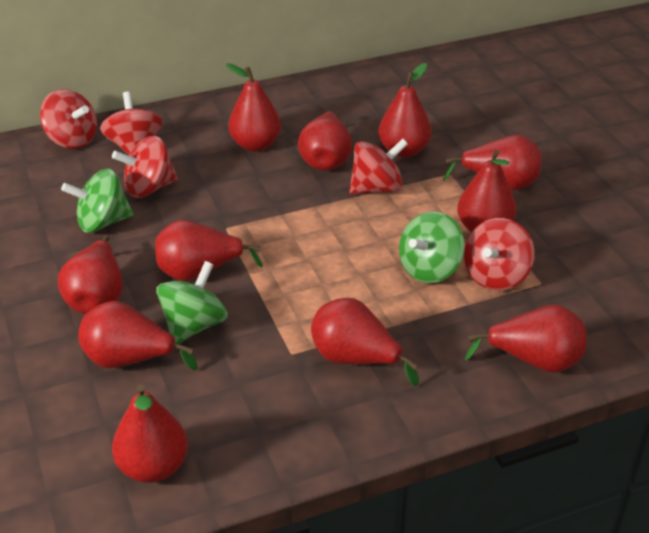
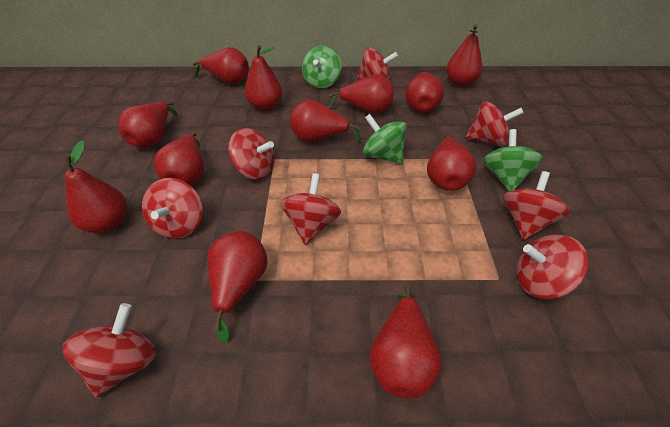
red pear: [58,236,123,314] [78,301,197,370] [112,384,188,483] [155,220,263,281] [226,63,281,152] [298,111,352,170] [311,298,419,386] [378,63,431,157] [443,135,541,190] [457,150,516,232] [465,305,587,373] = 11 -> [64,140,127,233] [118,101,178,147] [154,132,204,186] [193,47,249,84] [207,231,268,344] [245,45,282,111] [290,99,361,142] [329,74,394,114] [369,285,442,398] [405,72,444,112] [427,134,477,191] [446,25,482,87] = 12
red spinning top: [40,89,97,149] [100,92,163,155] [112,136,178,198] [349,139,408,194] [463,218,535,291] = 5 -> [62,303,156,398] [142,178,203,239] [228,128,275,180] [280,173,341,245] [357,47,398,80] [465,101,524,146] [503,171,570,240] [516,235,589,299] = 8

